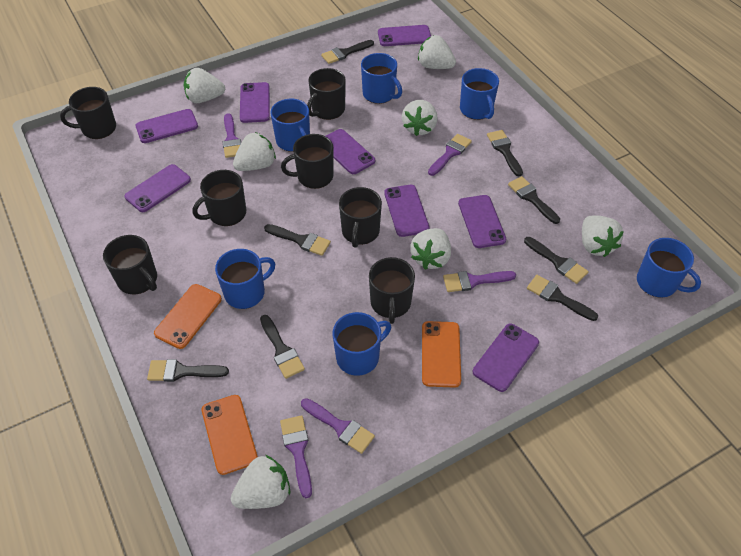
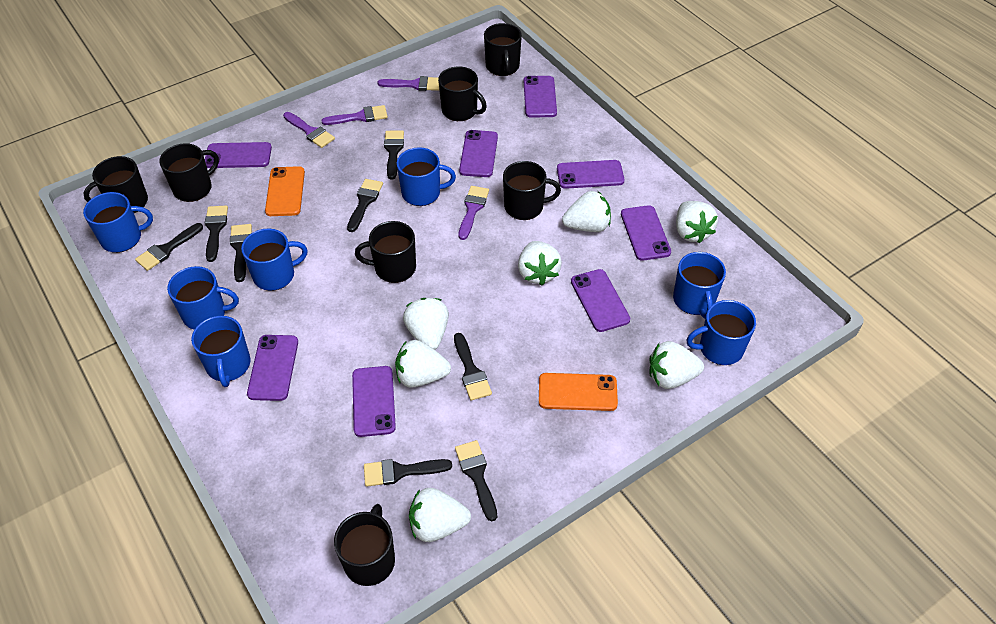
blue mug: [215,249,276,309] [270,99,310,152] [333,312,391,376] [361,53,402,104] [460,68,499,120] [637,238,701,297] = 6 -> [83,192,153,253] [167,266,239,330] [191,316,251,387] [241,229,308,291] [397,147,456,206] [673,252,726,319] [687,300,756,365] = 7
orange phone: [154,284,222,349] [202,395,258,475] [422,321,461,388] = 3 -> [265,166,305,216] [539,373,618,411] = 2
purple brush: [223,113,241,158] [280,415,312,498] [301,398,375,454] [428,134,472,176] [443,271,516,292] = 5 -> [283,112,335,148] [321,105,388,125] [377,76,439,91] [459,186,489,240] = 4

